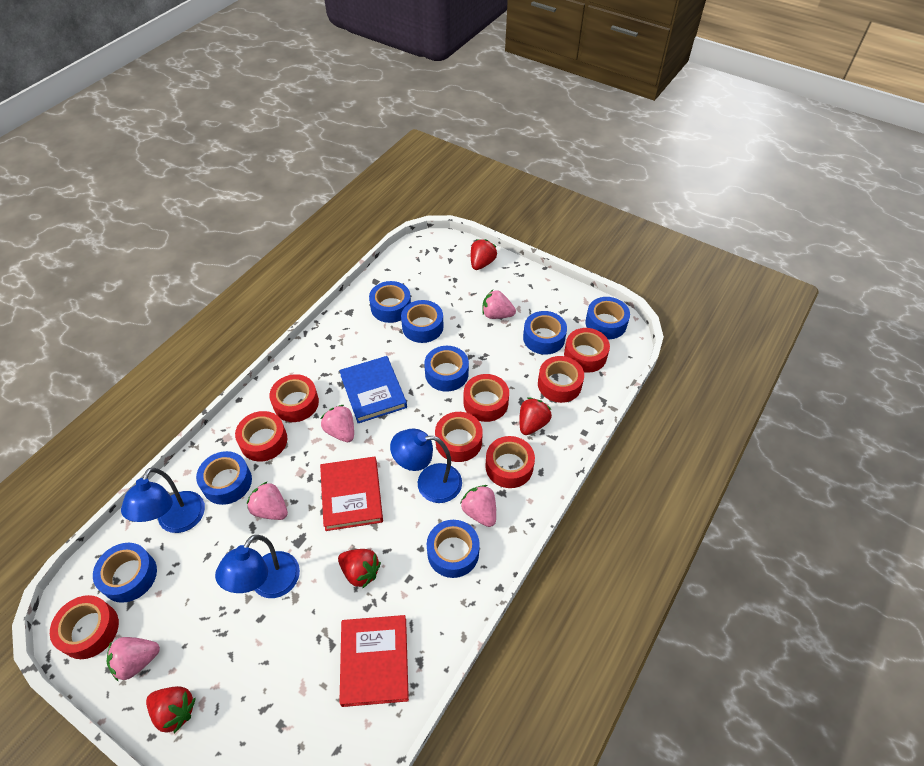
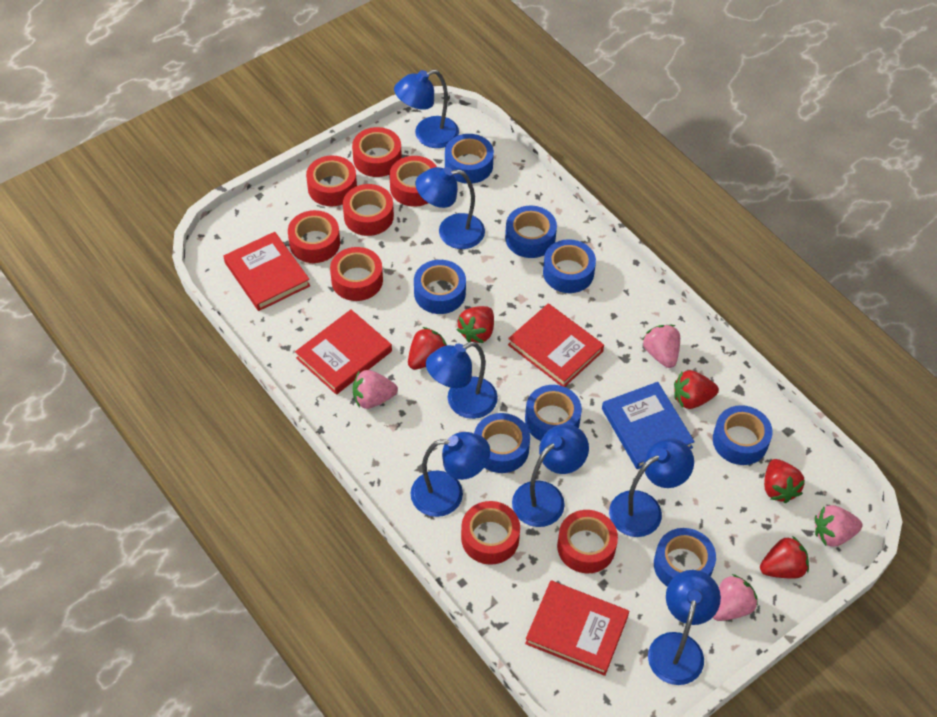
blue lamp: [121,468,205,533] [215,535,300,598] [390,429,462,503] = 3 -> [394,69,459,148] [410,432,490,517] [416,167,485,249] [426,342,498,419] [512,424,589,527] [609,438,694,537] [648,570,721,685] = 7
pink strawberry: [107,637,160,682] [247,481,288,520] [321,405,354,442] [460,485,496,527] [482,290,516,319] = 5 -> [353,370,398,409] [643,325,680,368] [713,574,758,621] [815,505,862,546] = 4
red book: [320,456,383,531] [339,615,409,707] = 2 -> [224,232,310,311] [295,310,392,395] [508,303,604,387] [525,581,629,676] = 4
red strawberry: [146,686,196,734] [338,549,381,589] [471,239,497,270] [519,397,552,435] = 4 -> [408,327,447,370] [457,306,494,343] [674,370,719,409] [760,536,809,579] [764,459,805,503] = 5

